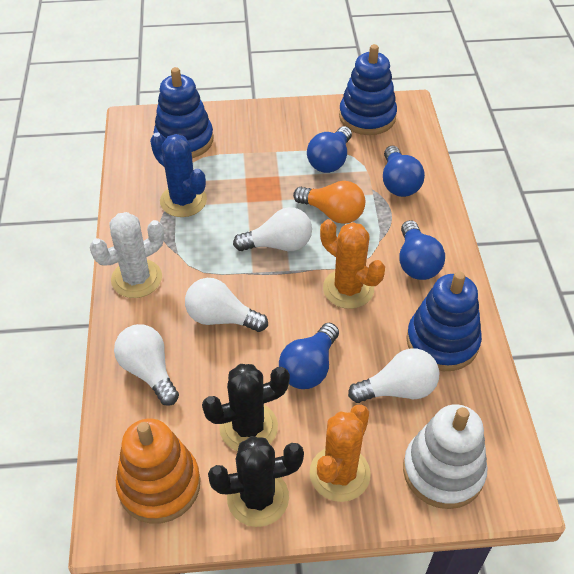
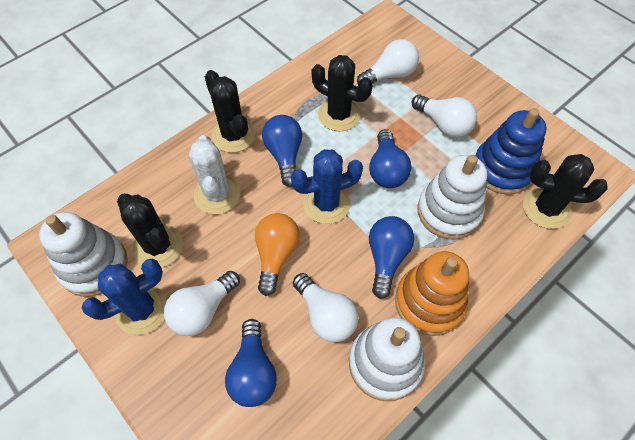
black cactus: [202,364,290,451] [208,436,304,527] = 2 -> [117,194,183,268] [205,70,256,153] [311,55,373,131] [523,154,607,229] = 4
blue cactus: [150,132,207,217] = 1 -> [82,259,167,335] [291,149,363,224] = 2
blue stacking toy: [154,67,213,158] [339,44,397,135] [406,271,482,371] = 3 -> [475,108,547,195] = 1
orange cactus: [310,405,371,502] [320,219,385,309] = 2 -> none = 0
white stacking toy: [403,404,488,509] = 1 -> [39,212,128,297] [349,317,425,401] [417,155,487,240] = 3

